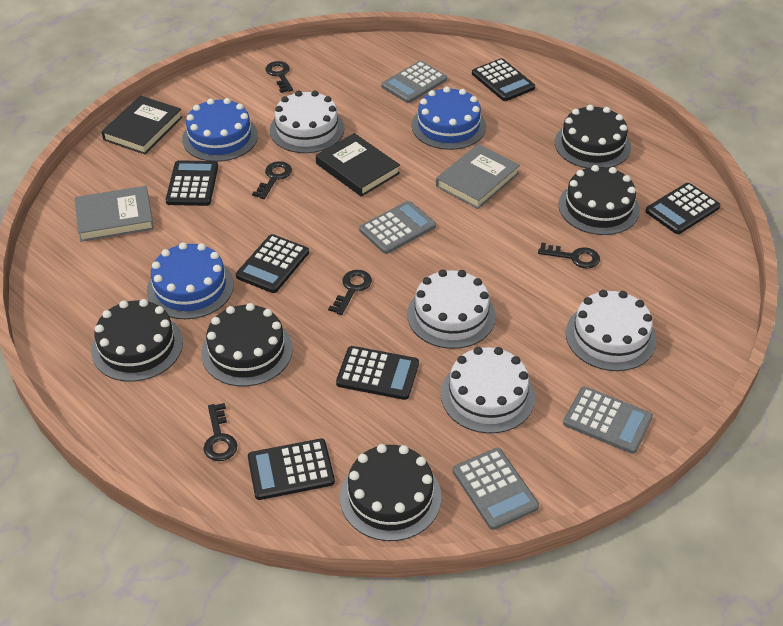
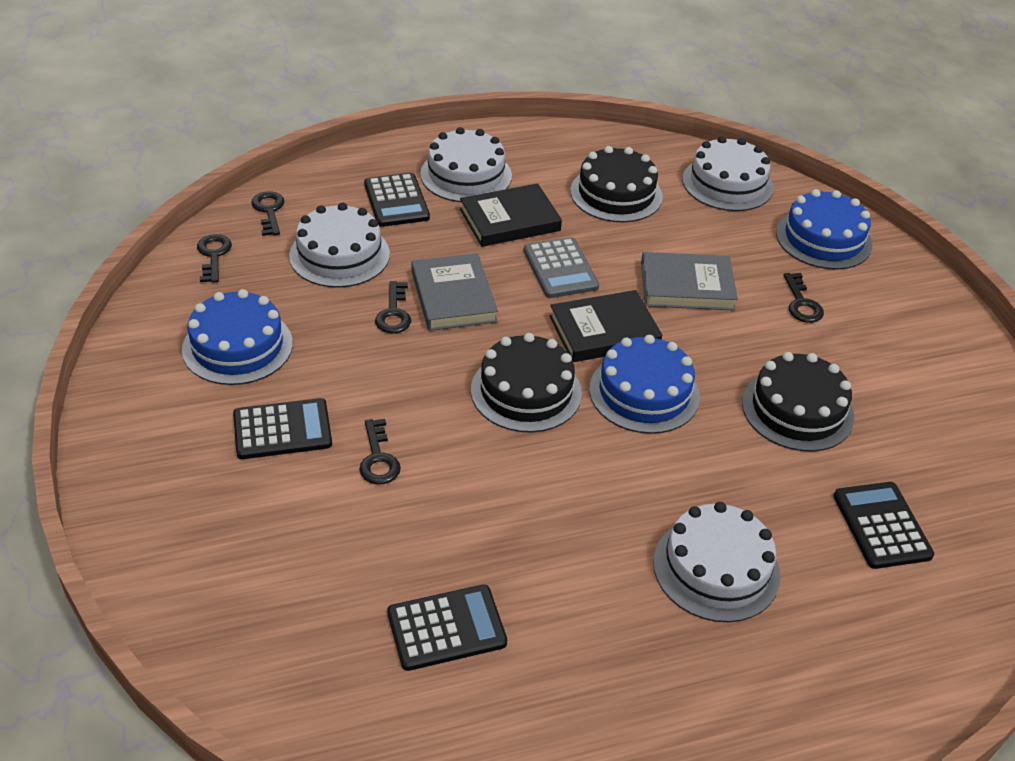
black cake: [91,299,183,382] [201,303,293,386] [340,444,442,541] [555,105,631,168] [559,165,640,235] = 5 -> [471,333,582,432] [570,146,663,222] [742,352,854,452] = 3
black calculator: [166,160,218,206] [236,234,309,293] [248,439,335,500] [336,346,419,400] [472,58,535,101] [645,183,721,234] = 6 -> [233,398,332,459] [364,173,430,227] [387,585,507,671] [834,482,934,569] = 4
grey calculator: [359,201,436,254] [381,61,447,103] [453,448,539,530] [563,386,653,454] = 4 -> [524,237,599,298] = 1

